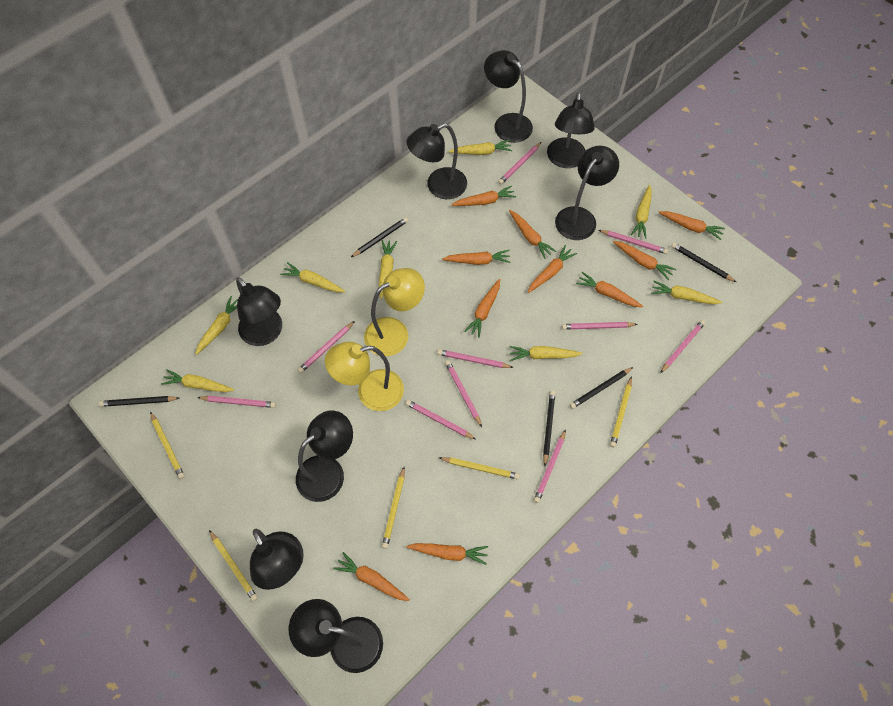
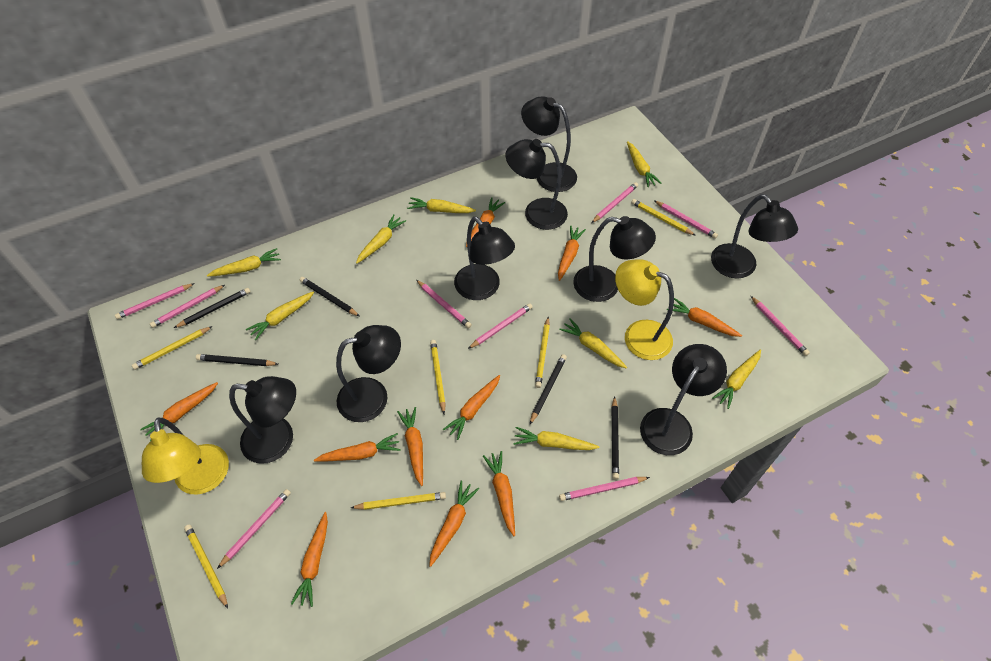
pink pencil: [197,396,276,408] [298,321,355,373] [405,400,476,439] [437,349,514,368] [445,360,482,427] [498,142,541,185] [534,429,566,503] [562,322,638,330] [599,230,668,254] [660,320,705,373] = 10 -> [115,283,195,319] [150,285,225,328] [217,489,291,569] [416,280,472,328] [468,303,533,349] [559,477,650,501] [591,182,638,223] [655,201,718,239] [751,296,810,356] = 9
yellow pencil: [150,412,185,479] [209,530,258,601] [382,467,405,549] [439,457,520,480] [610,376,632,447] = 5 -> [132,326,213,370] [184,524,228,609] [351,492,446,510] [430,340,446,414] [535,317,550,388] [631,199,696,236] = 6

